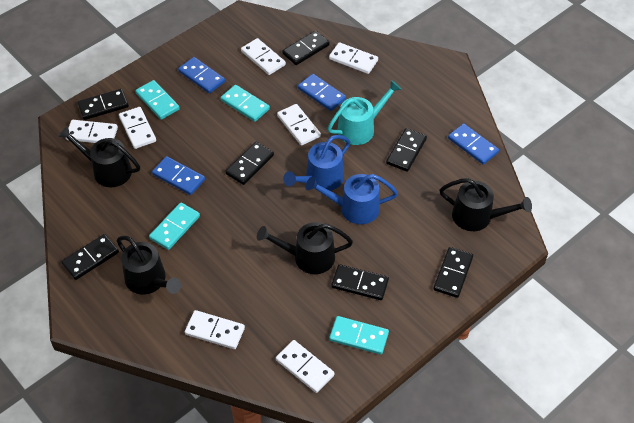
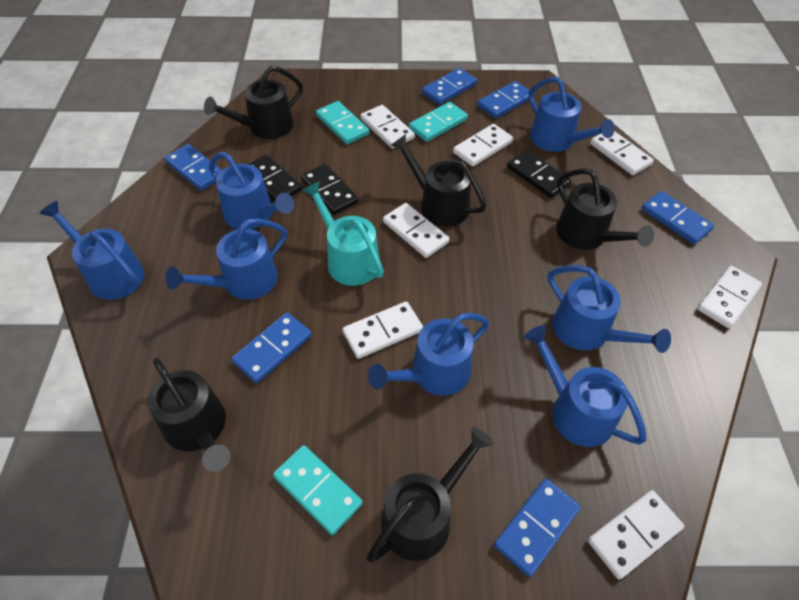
black domino: [61,234,119,280] [78,89,129,120] [225,142,274,185] [282,31,330,65] [331,264,389,300] [386,128,427,172] [433,247,473,298] = 7 -> [249,155,302,201] [301,164,359,215] [507,150,571,198] = 3
black watering can: [58,126,140,187] [117,236,181,294] [257,222,353,274] [439,178,532,231] = 4 -> [148,358,231,471] [204,66,303,139] [367,427,494,563] [390,134,486,227] [556,168,654,250] = 5
blue domino: [152,156,205,195] [178,57,225,93] [298,74,346,111] [448,124,499,165] = 4 -> [164,144,222,191] [231,312,312,383] [422,68,477,105] [477,81,534,118] [494,479,581,577] [641,191,714,244] = 6
blue watering can: [283,135,350,191] [305,174,398,224] = 2 -> [39,201,144,300] [166,218,287,300] [209,152,294,229] [368,313,489,396] [524,325,647,447] [528,77,615,152] [548,265,671,353] = 7
turquoise domino: [135,80,180,120] [149,202,200,250] [221,85,270,122] [329,316,389,355] = 4 -> [273,445,363,535] [316,101,369,144] [409,102,468,142] = 3

